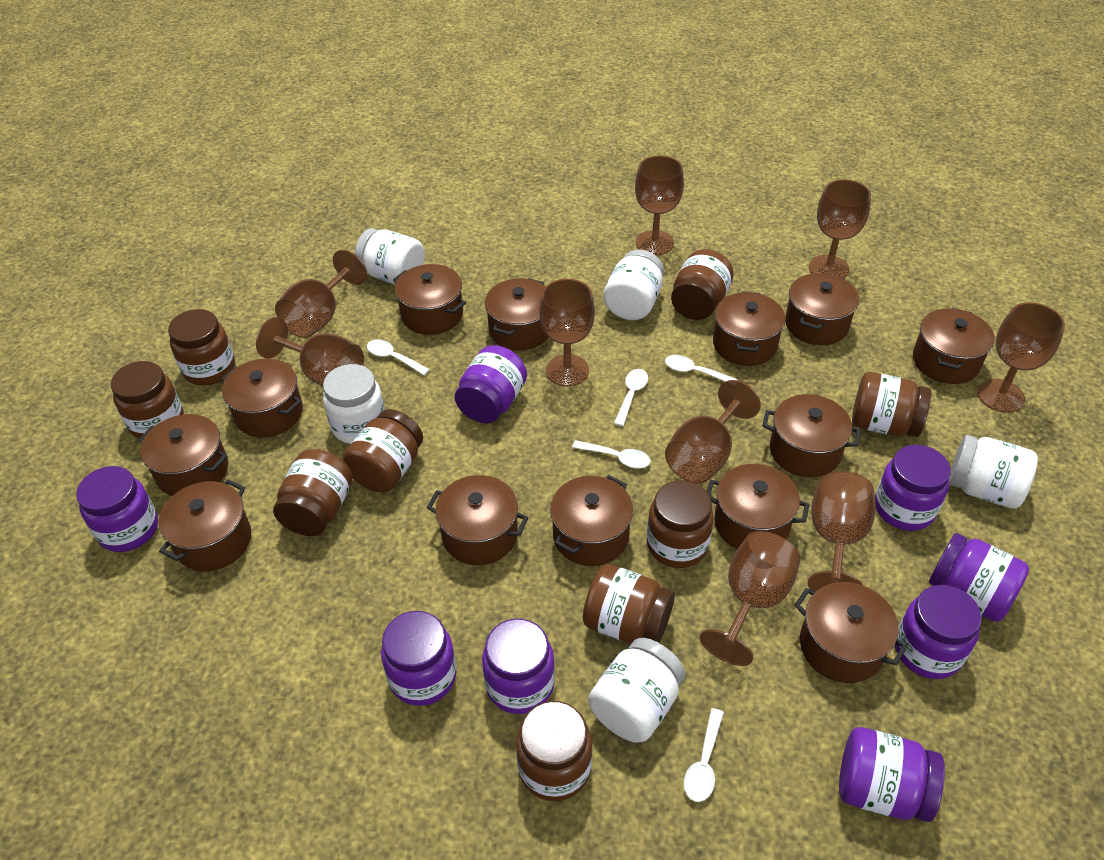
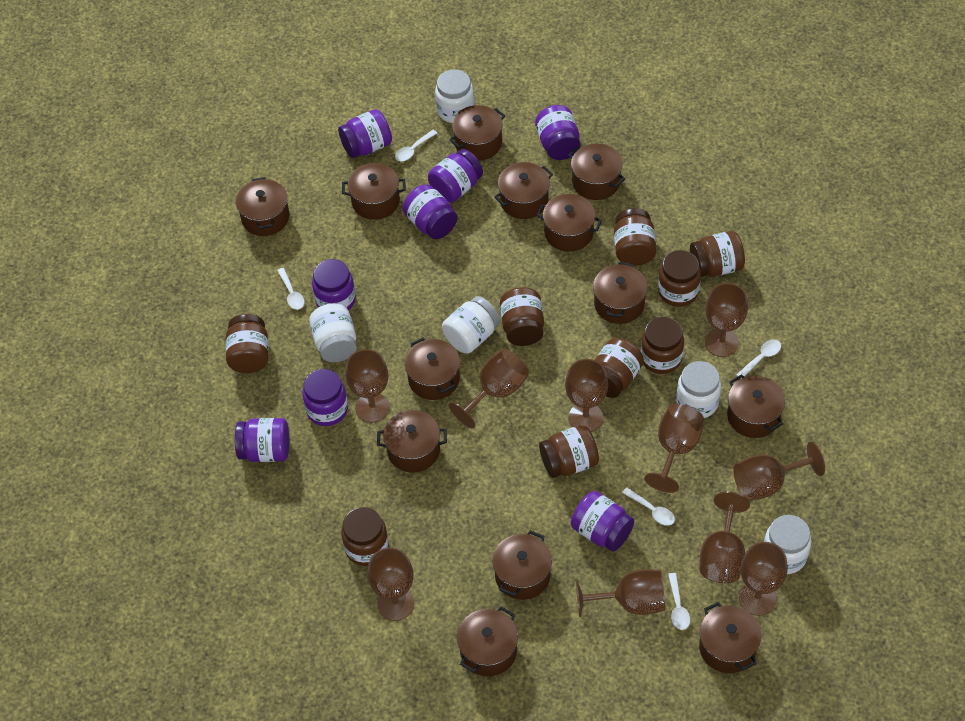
brown goblet: [256,317,364,386] [275,250,367,338] [539,279,595,386] [635,155,684,255] [665,380,761,484] [700,531,801,666] [808,471,876,592] [809,179,871,278] [978,302,1065,413] = 9 -> [345,349,390,423] [368,548,414,621] [449,349,529,429] [565,359,608,432] [576,569,665,617] [644,404,704,493] [700,491,750,583] [705,283,748,357] [734,441,825,501] [739,542,788,616] = 10

